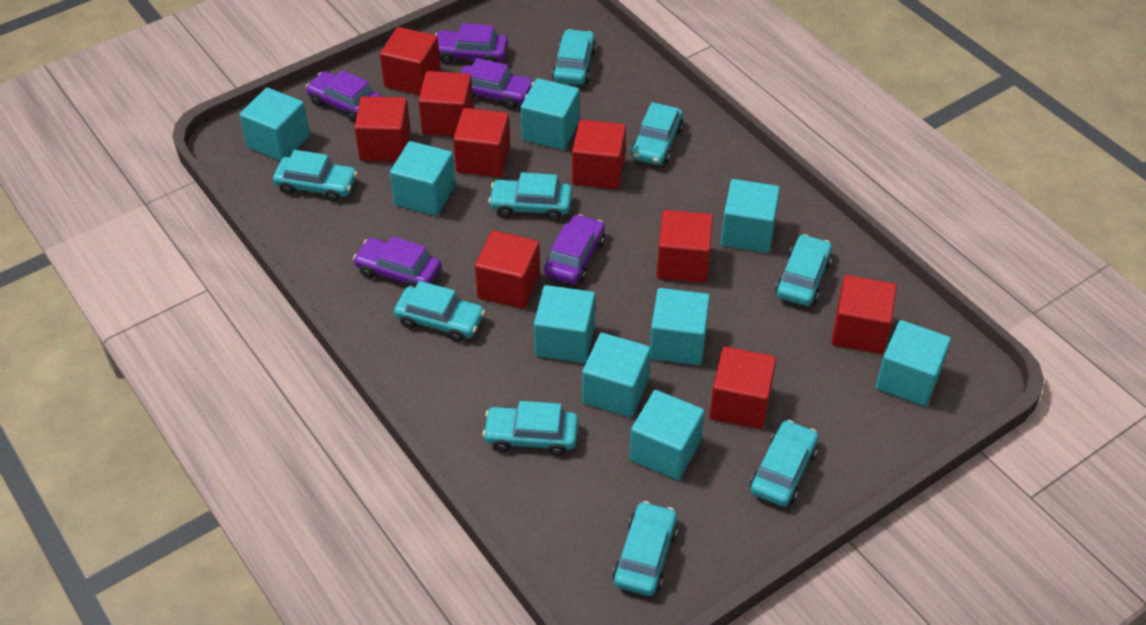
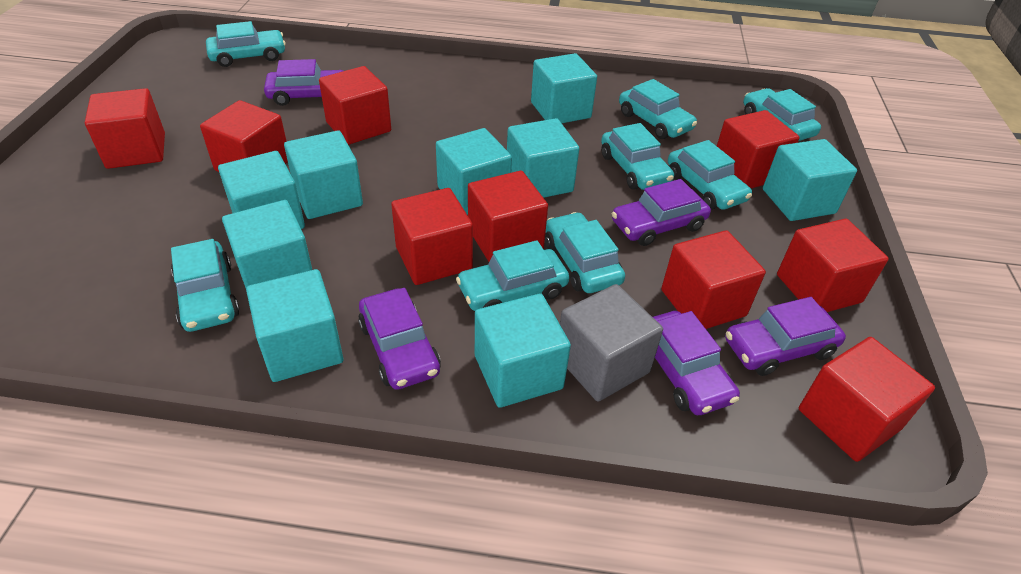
grey cube: none = 0 -> [560,284,663,402] = 1
turquoise car: [273,150,358,202] [394,281,485,342] [483,401,578,456] [488,172,572,221] [552,29,596,85] [613,501,678,596] [630,102,683,165] [750,420,818,506] [775,234,832,306] = 9 -> [171,239,240,332] [206,21,286,67] [456,240,570,311] [545,212,625,293] [601,123,674,190] [619,79,697,139] [668,140,752,210] [743,88,821,141] = 8

